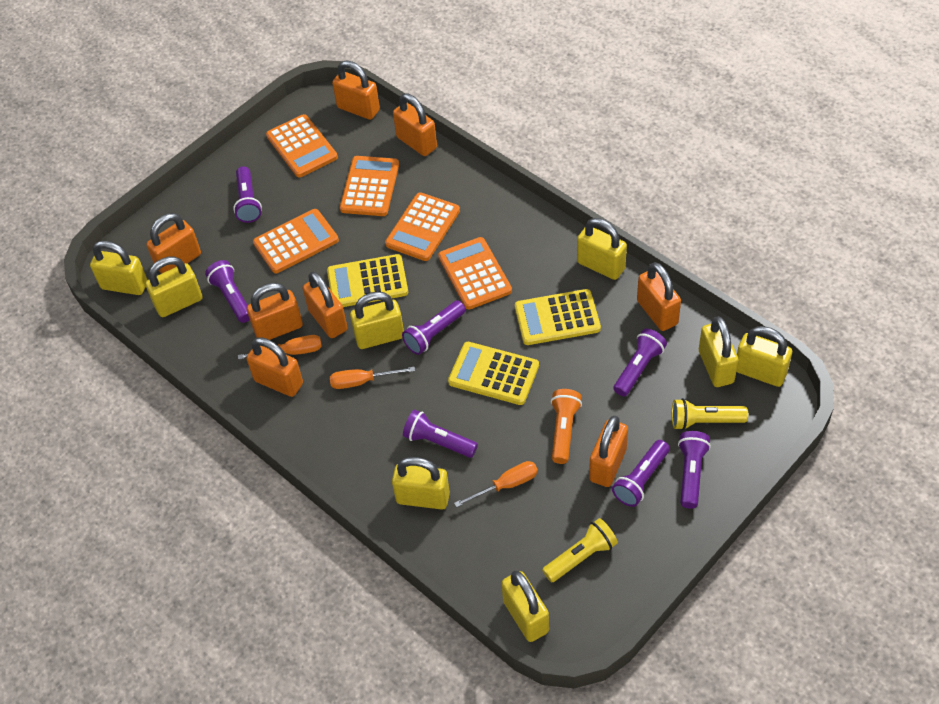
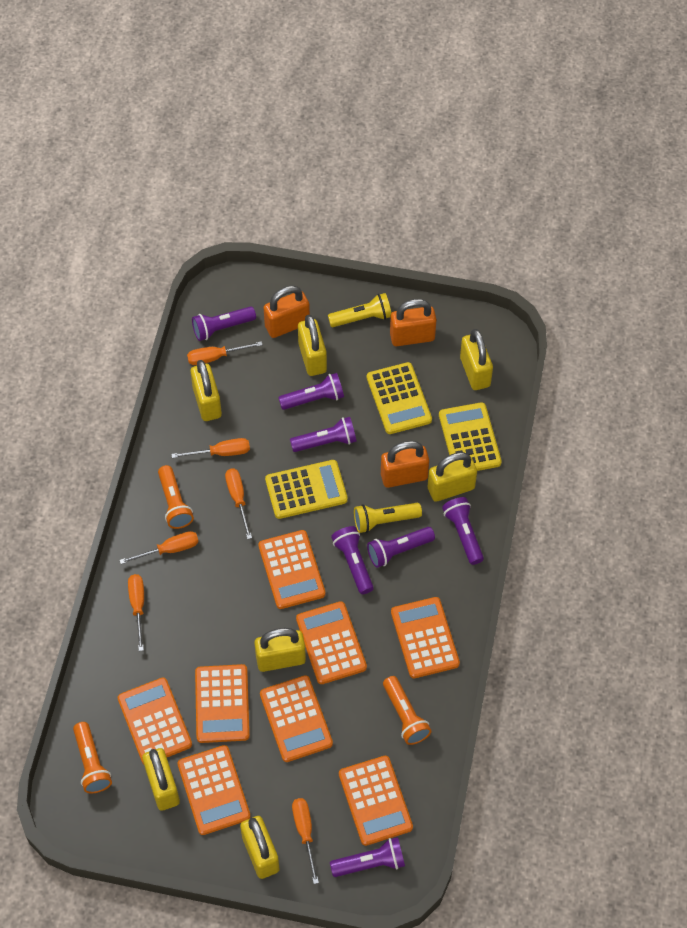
orange calculator: [253,209,339,273] [266,114,338,177] [340,156,399,216] [385,192,460,261] [438,237,512,309] = 5 -> [117,678,192,764] [178,745,251,835] [195,664,250,743] [258,530,326,609] [260,675,333,762] [296,601,367,684] [339,756,413,846] [391,597,460,678] = 8
orange flashlight: [551,389,582,464] = 1 -> [73,722,112,793] [158,465,194,529] [383,676,432,745] = 3
orange padlock: [146,213,201,274] [246,337,303,397] [247,283,303,340] [302,271,348,338] [332,61,380,120] [393,93,437,156] [589,416,628,487] [637,262,681,331] = 8 -> [264,286,310,338] [381,441,429,488] [390,299,437,346] = 3
orange screwdriver: [238,335,322,359] [330,367,415,389] [454,461,538,507] = 3 -> [120,531,199,564] [128,574,144,651] [171,438,250,458] [187,341,263,365] [225,468,252,539] [292,798,319,884] = 6
yellow padlock: [90,241,148,295] [145,257,202,317] [350,291,404,349] [392,457,450,510] [501,570,549,642] [577,218,627,280] [699,316,739,387] [736,326,792,387] = 8 -> [142,748,180,811] [191,360,222,421] [240,816,280,879] [254,628,306,672] [298,315,327,376] [428,452,477,502] [460,329,493,390] = 7

